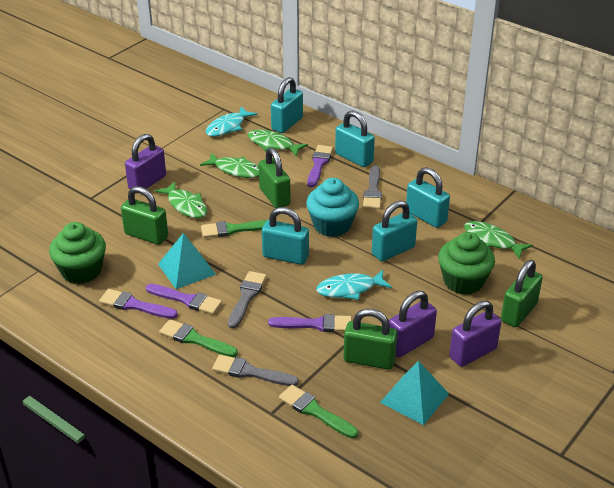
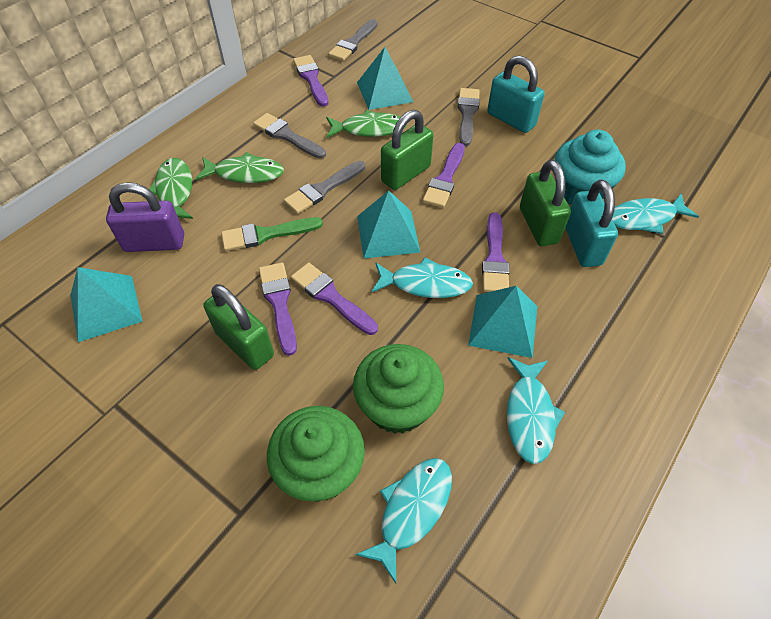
green brush: [159,319,238,357] [201,220,267,238] [279,385,358,439] = 3 -> [221,217,323,251] = 1
green fish: [155,181,207,218] [200,153,259,178] [248,130,308,157] [464,221,533,259] = 4 -> [149,158,193,219] [195,152,284,183] [326,110,407,138] = 3
green padlock: [121,186,168,245] [259,147,290,208] [344,309,397,370] [501,260,543,327] = 4 -> [203,284,274,370] [381,110,433,190] [520,160,571,246] = 3
grey brush: [212,354,299,386] [228,271,267,328] [363,165,382,209] = 3 -> [253,113,326,159] [284,161,365,214] [328,19,378,61] [458,88,480,146] = 4
purple brush: [99,289,178,319] [146,284,222,314] [268,314,352,332] [307,145,333,187] = 4 -> [259,263,297,356] [291,263,378,335] [293,55,328,107] [423,143,465,208] [482,212,510,292] = 5
purple padlock: [125,134,166,189] [389,291,437,357] [449,301,501,367] = 3 -> [106,182,184,252] = 1
turquoise fish: [206,106,257,137] [316,270,392,300] = 2 -> [355,458,452,583] [372,257,473,298] [507,357,565,464] [612,193,699,234] = 4
turquoise padlock: [262,207,309,265] [271,77,303,133] [335,111,375,167] [372,201,417,261] [406,167,450,228] = 5 -> [487,55,545,133] [565,180,618,267] = 2
turquoise pyramid: [158,233,216,289] [380,361,449,425] = 2 -> [71,267,143,342] [357,47,413,110] [357,190,421,258] [468,286,537,358] = 4

